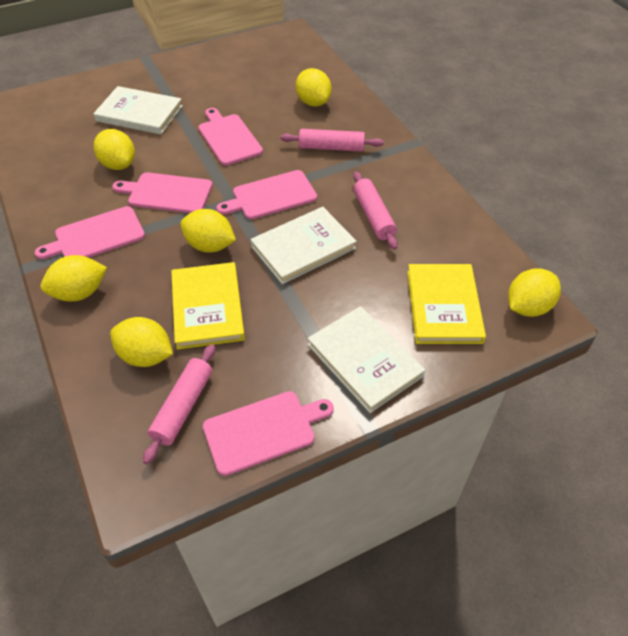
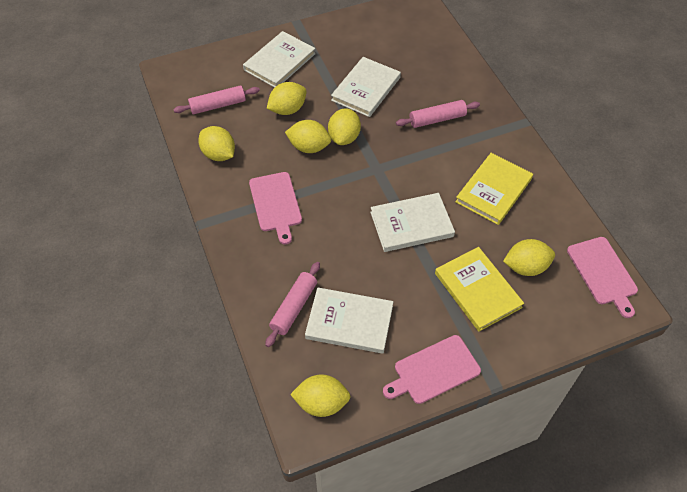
pink cutting board: [35,206,145,259] [112,172,212,213] [198,108,263,165] [203,391,334,476] [217,170,317,219] = 5 -> [249,172,302,245] [383,335,481,404] [567,237,638,318] = 3
white book: [93,86,183,134] [250,207,357,284] [308,306,425,413] = 3 -> [243,31,316,88] [305,287,393,354] [331,57,401,117] [370,193,455,252] = 4

